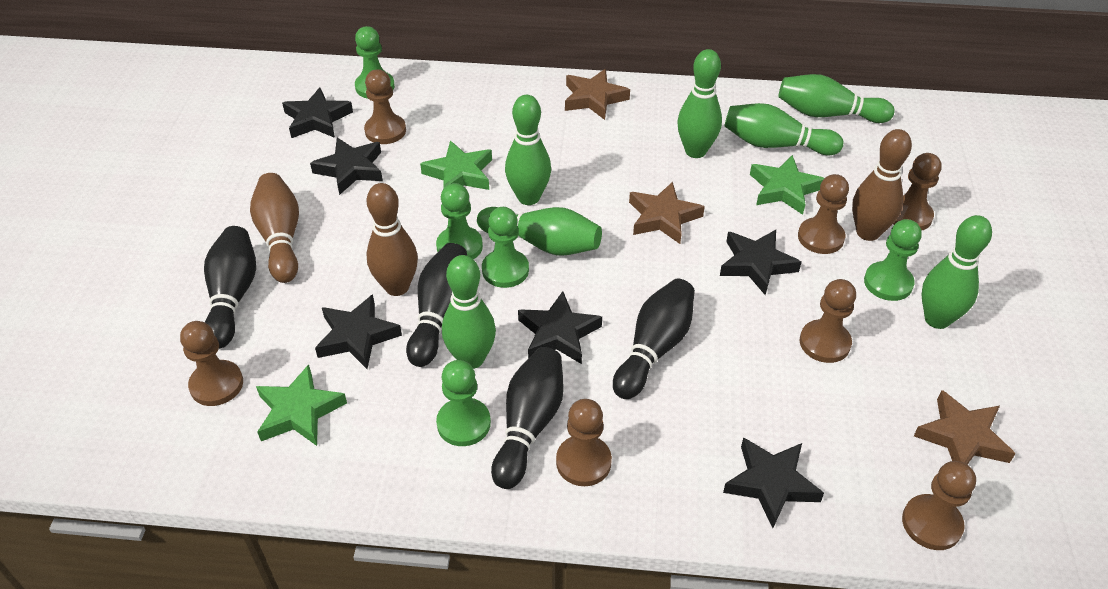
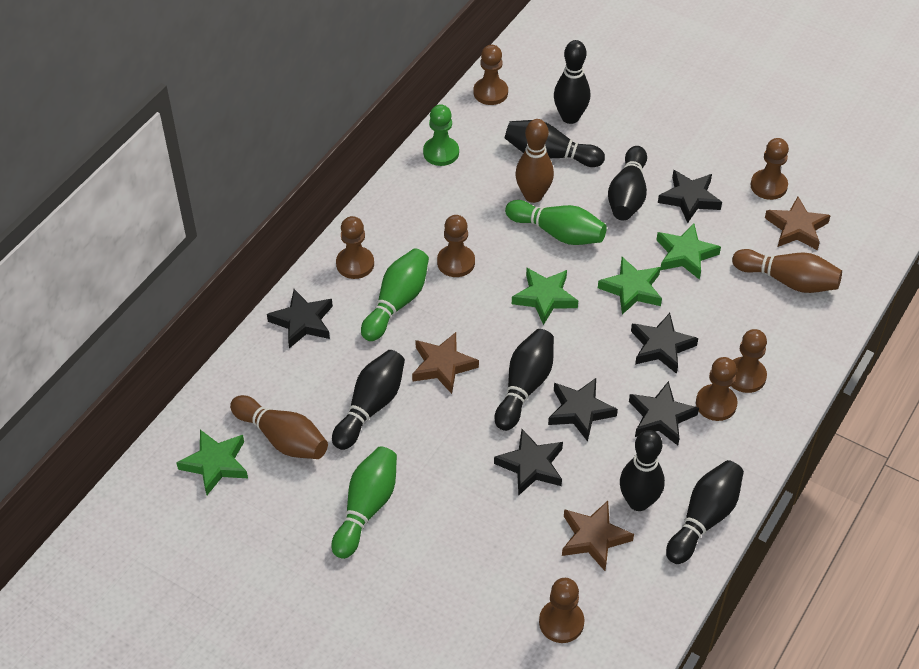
black bowling pin: [204,226,256,349] [406,243,467,367] [491,347,564,489] [613,278,695,399] = 4 -> [332,350,405,450] [494,329,554,431] [505,120,605,167] [554,40,590,124] [608,146,647,220] [620,430,665,511] [666,460,744,564] = 7
green bowling pin: [442,255,496,369] [477,207,602,255] [505,95,551,205] [677,49,722,158] [724,103,843,156] [778,74,895,123] [921,215,992,329] = 7 -> [331,446,397,559] [361,248,429,341] [505,200,607,245] = 3
green pawn: [355,26,395,99] [436,183,483,260] [436,360,491,446] [482,207,529,288] [864,219,922,301] = 5 -> [423,105,459,166] = 1
green star: [256,364,347,446] [420,141,492,190] [750,155,824,215] = 3 -> [176,430,248,495] [512,268,578,325] [598,257,662,315] [656,223,721,280] = 4

